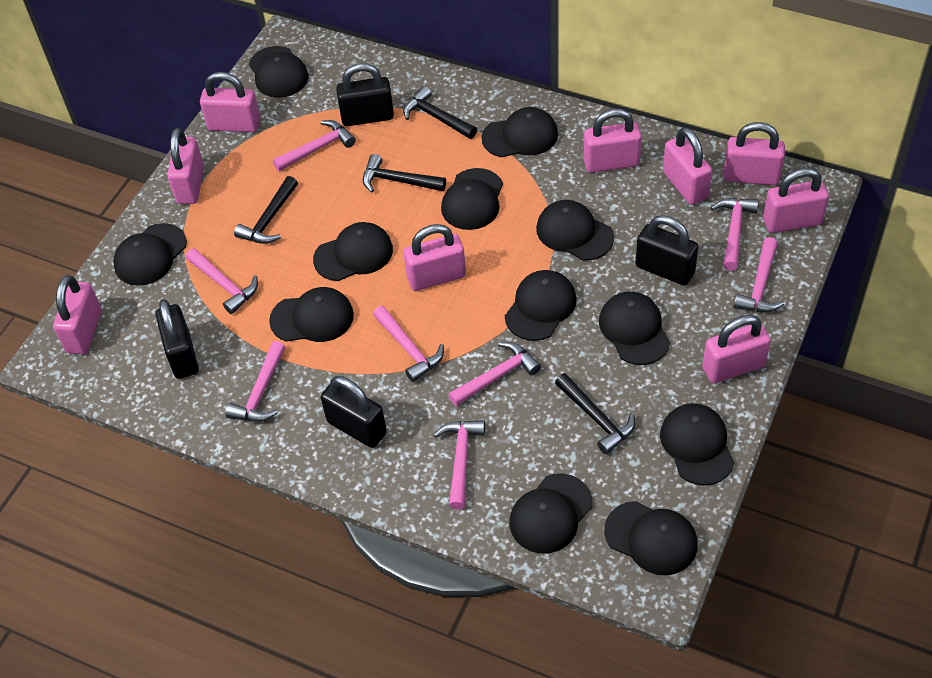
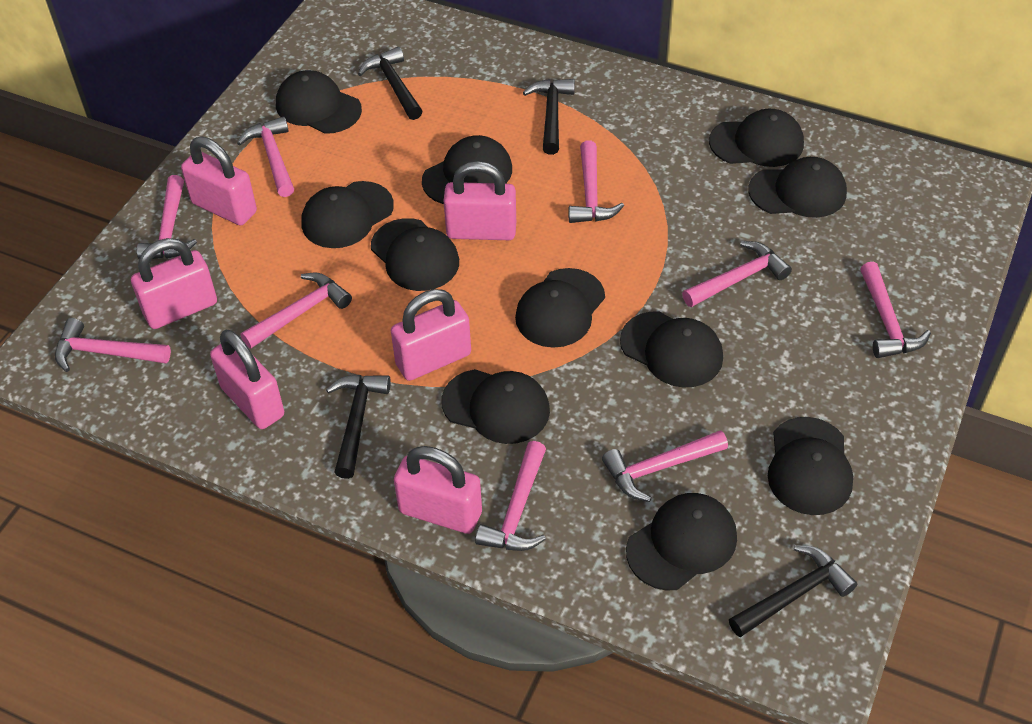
black cap: [113,223,187,286] [249,46,308,98] [269,287,354,342] [313,222,393,281] [441,168,503,230] [482,107,558,157] [505,270,577,341] [509,473,592,553] [536,200,614,260] [599,292,670,365] [604,501,698,575] [660,403,735,485] = 12 -> [276,70,362,134] [301,181,394,248] [371,218,459,291] [422,135,512,204] [441,369,550,444] [515,268,605,348] [620,311,723,388] [626,493,737,590] [709,109,804,167] [748,157,847,218] [768,417,853,515] = 11
black padlock: [156,299,199,379] [321,376,387,448] [336,63,394,126] [635,215,699,286] = 4 -> none = 0
pink hammer: [186,248,258,314] [226,341,285,422] [273,120,356,171] [373,306,444,382] [433,420,485,510] [448,342,541,406] [711,198,759,271] [733,237,785,312] = 8 -> [55,318,171,372] [137,175,197,259] [237,116,294,197] [241,272,352,349] [475,441,546,551] [569,141,624,223] [602,430,728,502] [682,241,792,307] [860,262,931,358] = 9
pink padlock: [53,275,102,354] [167,128,204,204] [200,72,261,132] [403,224,466,291] [583,109,642,173] [663,127,712,205] [702,315,771,383] [724,122,785,185] [763,168,829,233] = 9 -> [131,238,217,329] [181,137,257,226] [210,330,284,429] [391,289,471,381] [394,446,482,534] [444,161,516,240] = 6

